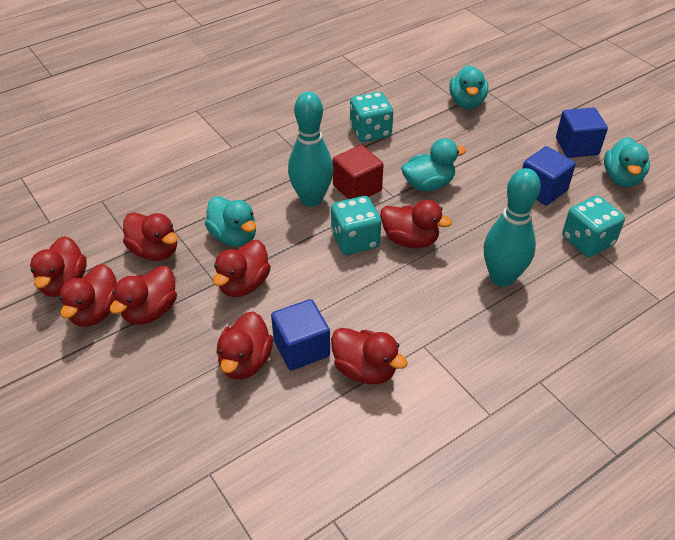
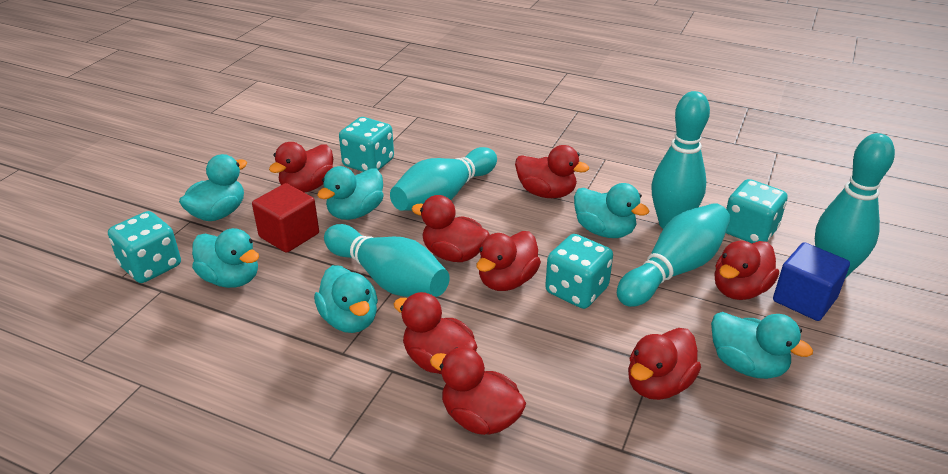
blue cube: [271,299,330,371] [522,146,576,206] [556,107,608,158] = 3 -> [773,242,850,321] = 1
turquoise bowling pin: [288,92,333,207] [484,168,541,287] = 2 -> [324,224,450,297] [390,147,497,211] [617,203,730,307] [651,91,710,229] [815,133,895,278] = 5
turquoise dice: [331,196,381,255] [350,92,393,142] [562,196,625,257] = 3 -> [108,211,181,283] [339,117,394,172] [545,234,613,309] [726,179,788,243] = 4
turquoise duck: [205,196,256,247] [401,138,466,191] [450,65,488,109] [604,137,650,187] = 4 -> [179,154,247,221] [192,228,259,288] [314,265,378,333] [317,166,384,220] [574,183,649,238] [711,312,813,379] = 6

